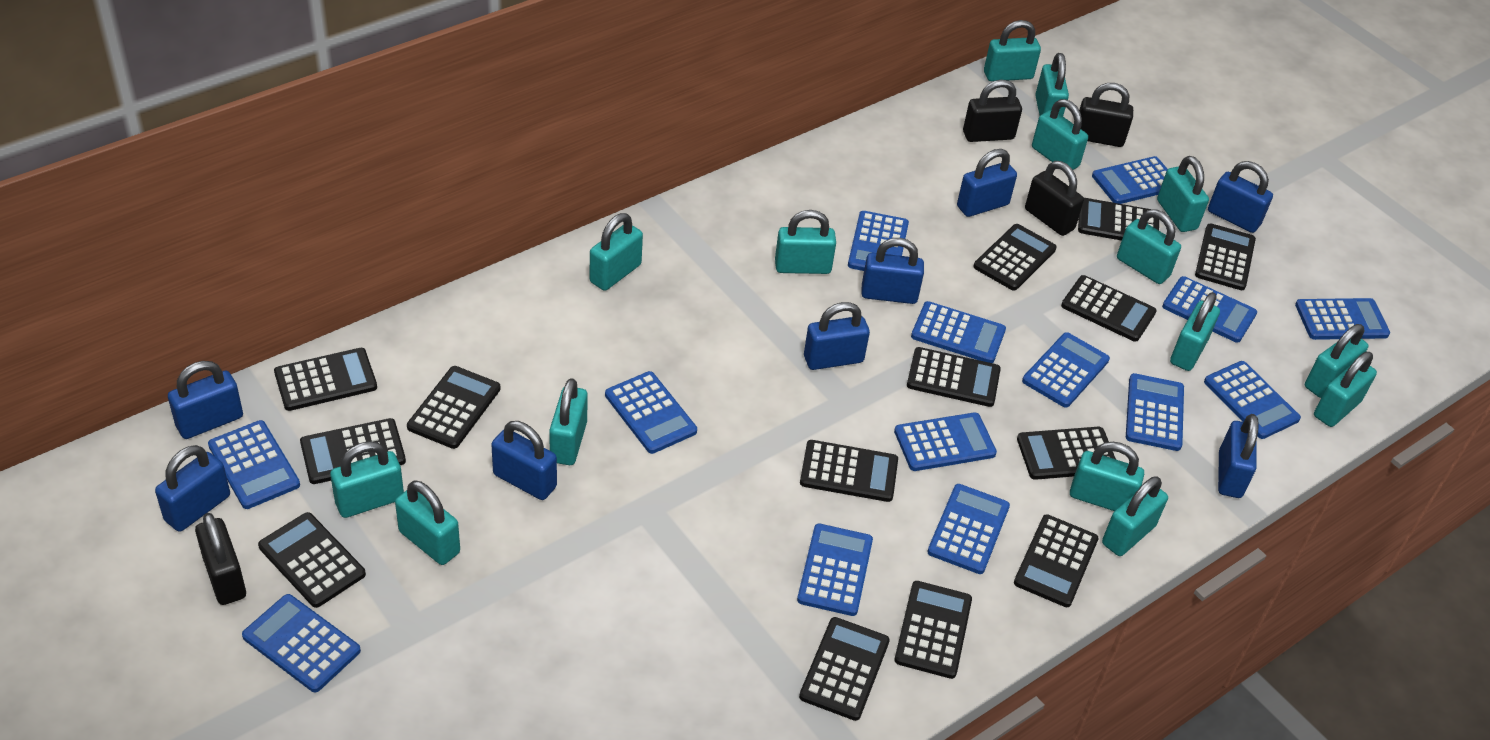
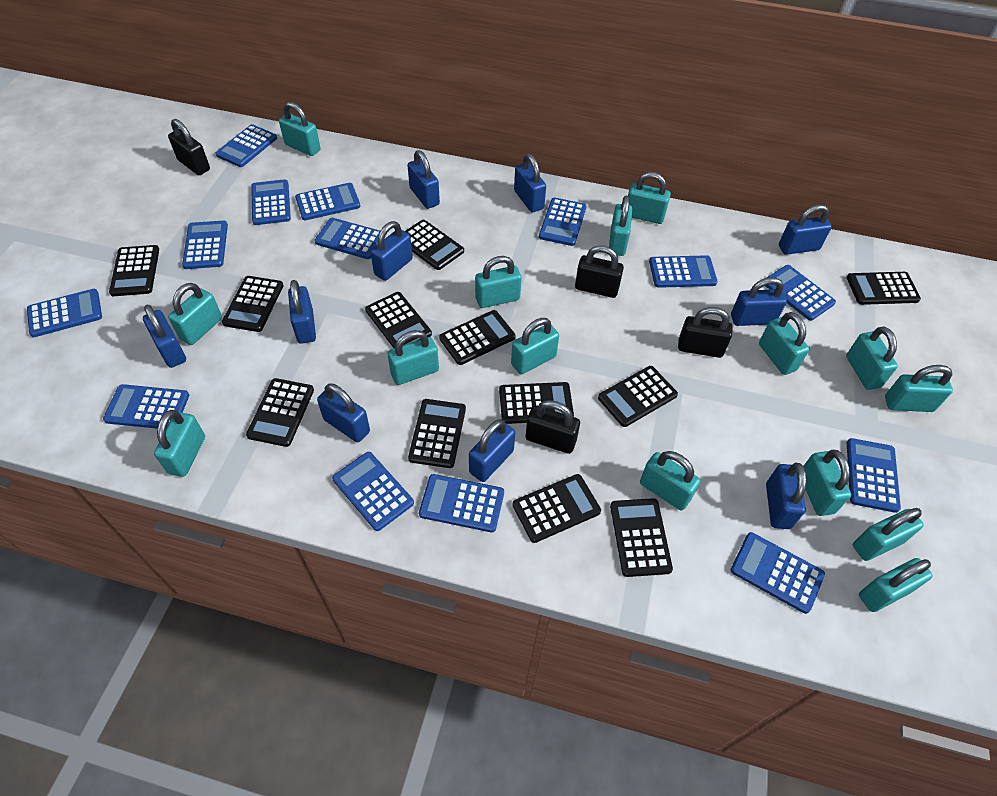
black calculator: [258,512,366,608] [274,348,377,411] [300,418,406,484] [407,366,501,449] [799,617,890,721] [800,440,898,502] [894,581,972,679] [907,347,1001,407] [973,224,1057,290] [1014,514,1098,607] [1017,427,1116,480] [1061,275,1157,342] [1078,198,1159,241] [1195,223,1256,290] = 14 -> [109,245,159,296] [222,276,284,332] [246,378,314,447] [365,292,432,348] [405,220,464,270] [408,399,466,468] [439,310,516,365] [499,382,574,424] [512,474,601,543] [598,366,678,427] [610,498,673,577] [847,272,921,305] = 12
blue padlock: [155,445,230,532] [168,361,243,439] [491,421,557,500] [804,302,870,370] [861,238,924,304] [957,149,1017,217] [1208,161,1273,233] [1218,414,1259,498] = 8 -> [143,305,186,368] [288,280,316,344] [317,383,370,443] [370,221,413,281] [407,150,440,209] [469,419,515,482] [514,154,546,212] [731,277,787,326] [766,463,807,529] [779,205,832,255] = 10

